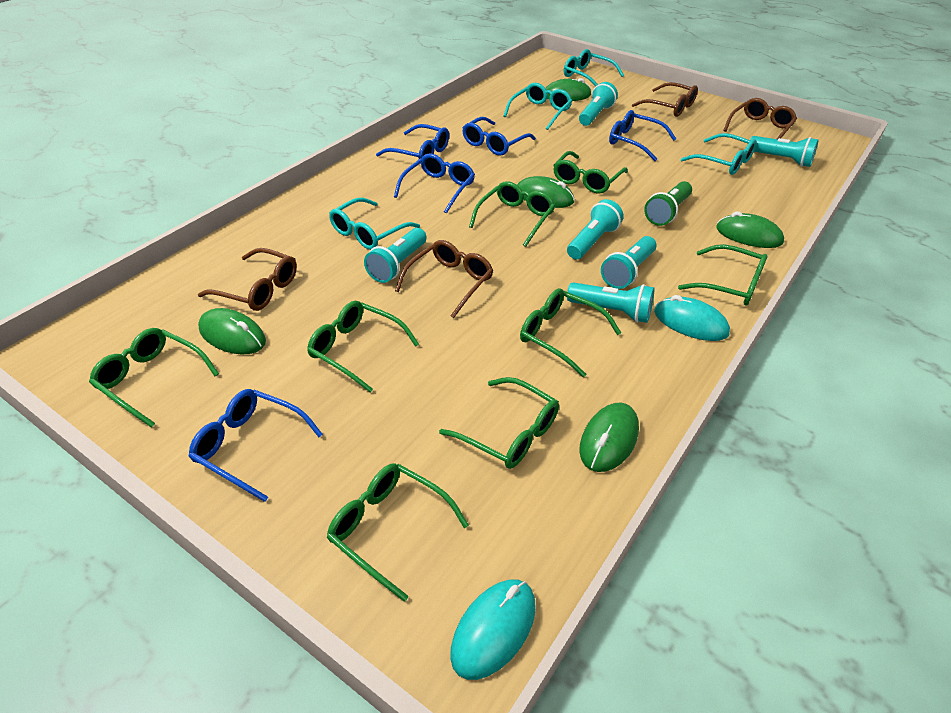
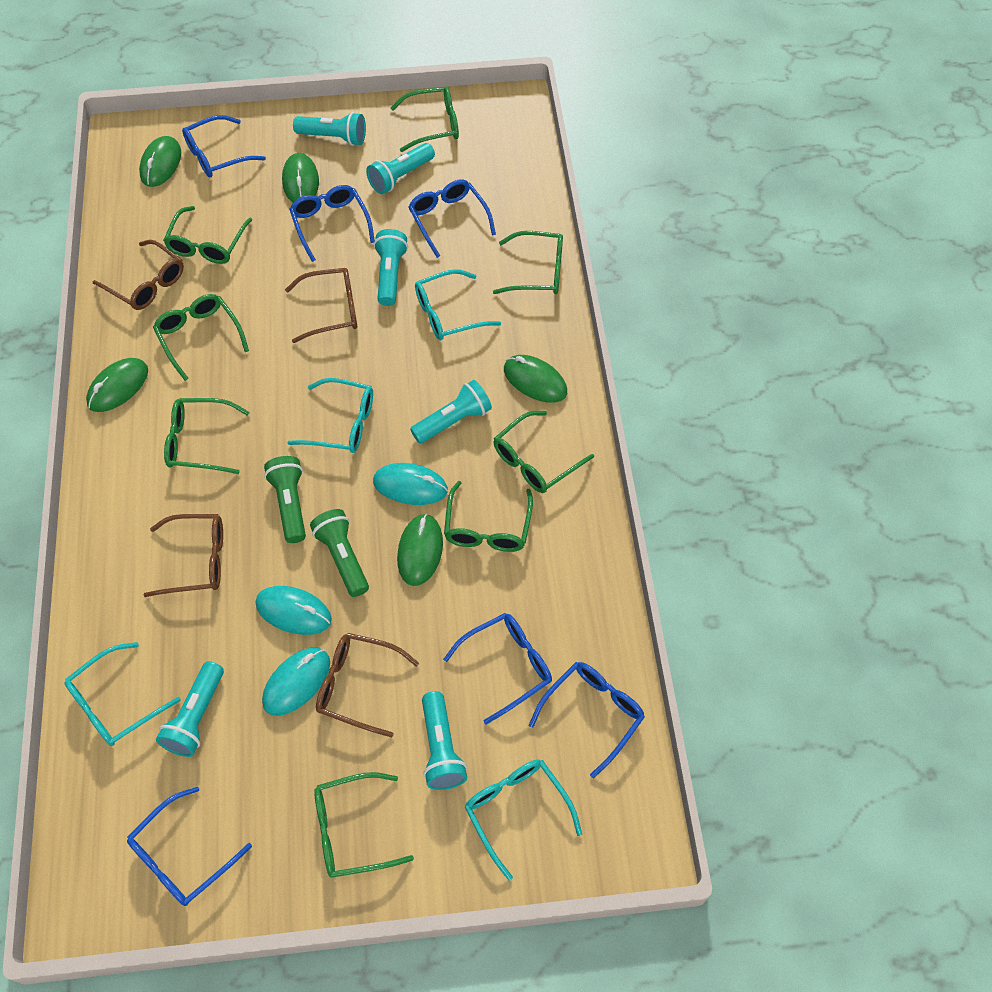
blue glasses: [188,389,323,502] [376,124,449,164] [394,153,475,213] [462,117,536,156] [609,110,676,161] = 5 -> [127,787,252,906] [182,115,266,177] [289,185,375,262] [408,179,496,258] [443,613,552,725] [529,662,645,778] = 6
green flashlight: [644,181,692,226] = 1 -> [264,456,306,543] [310,509,369,597] = 2
turquoise mouse: [450,579,536,680] [654,295,730,341] = 2 -> [256,586,332,635] [262,647,330,716] [373,463,448,505] = 3

